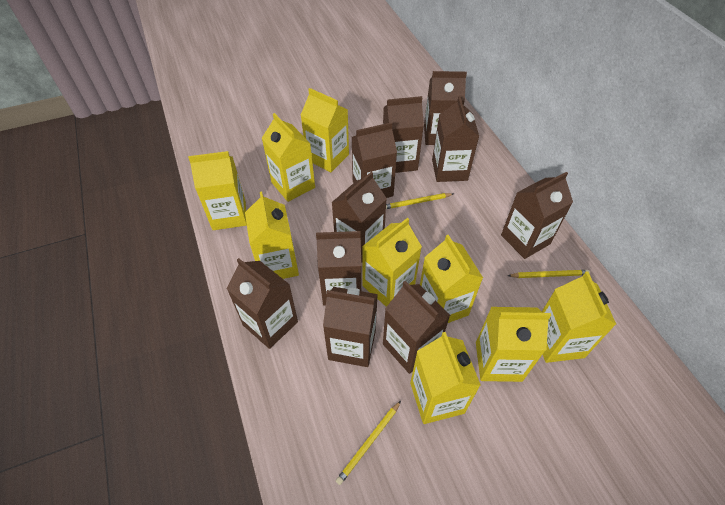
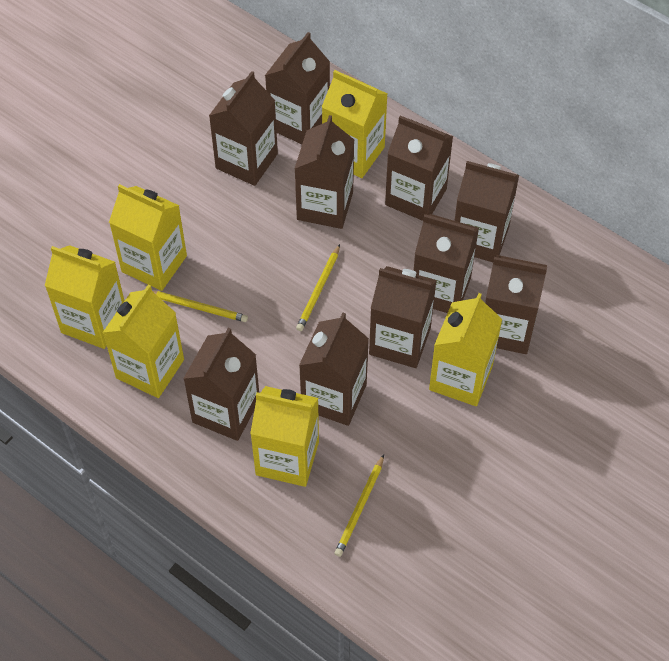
yellow carton: [188,151,247,230] [245,192,299,279] [262,113,315,202] [301,88,349,172] [362,218,422,307] [410,332,481,424] [420,235,483,323] [476,307,551,382] [542,271,616,363] = 9 -> [45,245,125,349] [102,285,184,398] [109,184,187,291] [250,386,319,487] [322,70,387,178] [429,293,502,406] = 6

